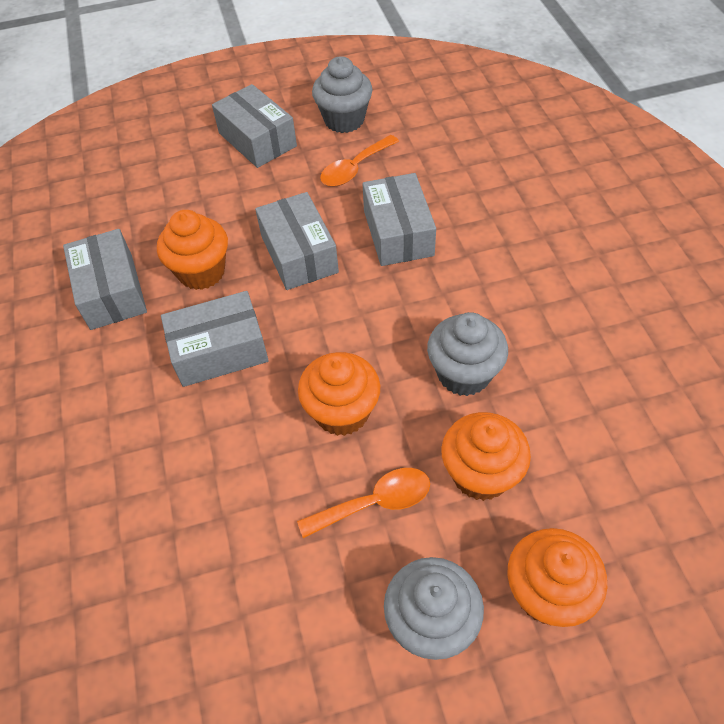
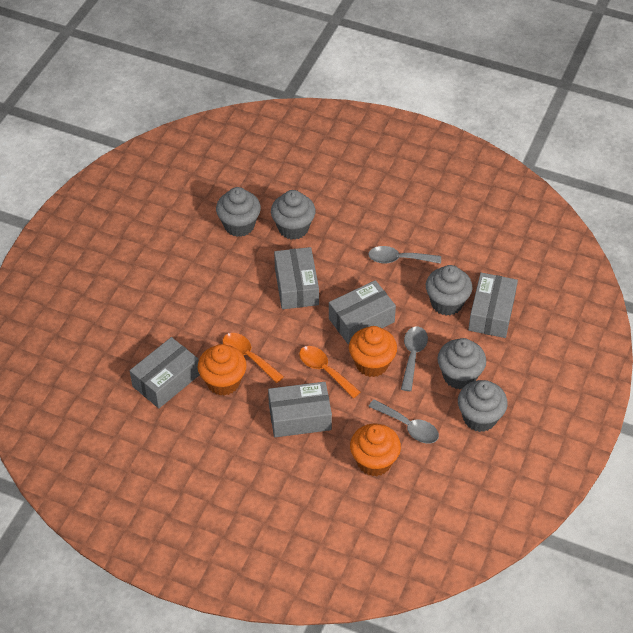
grey cupcake: [312,56,373,133] [384,557,484,660] [427,312,508,396] = 3 -> [216,187,261,237] [271,190,316,240] [426,265,472,316] [438,338,486,389] [458,380,508,432] = 5
grey spoon: none = 0 -> [368,246,441,264] [368,399,439,444] [401,327,428,391] = 3
orange cupcake: [157,210,228,290] [298,352,380,436] [441,412,531,501] [508,528,607,627] = 4 -> [198,344,247,396] [349,326,397,377] [350,424,401,476] = 3

